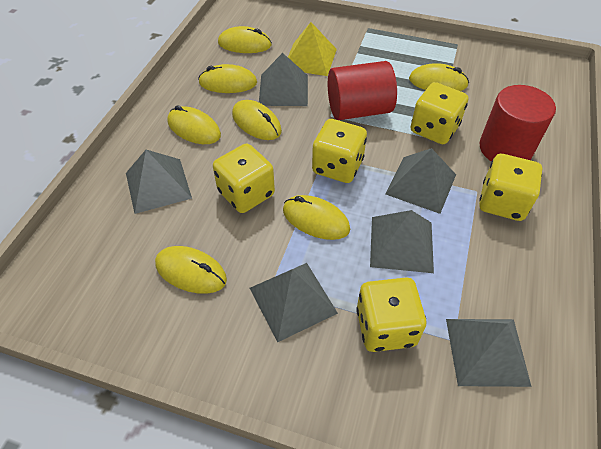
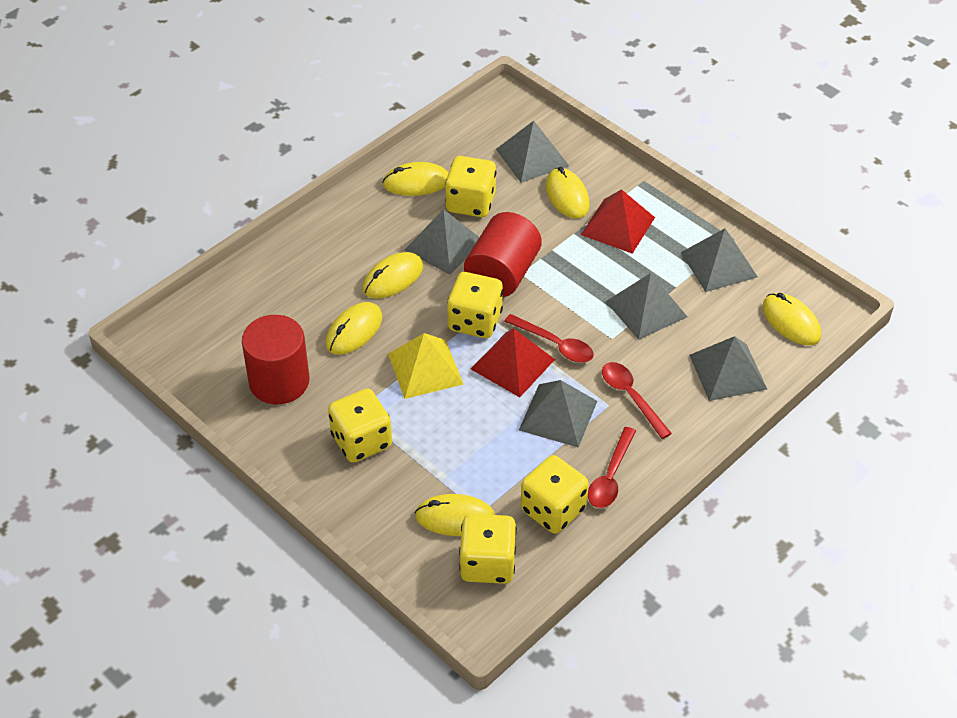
red pyramid: none = 0 -> [471,328,555,397] [581,189,655,254] = 2
red spoon: none = 0 -> [504,314,594,363] [588,427,636,508] [602,362,672,439] = 3
yellow mouse: [155,246,227,294] [167,105,221,144] [198,64,257,93] [218,26,272,53] [232,100,282,140] [283,195,350,240] [409,63,469,91] = 7 -> [326,302,382,354] [363,252,423,299] [382,162,448,196] [415,494,495,536] [546,167,589,219] [762,293,821,345] = 6

